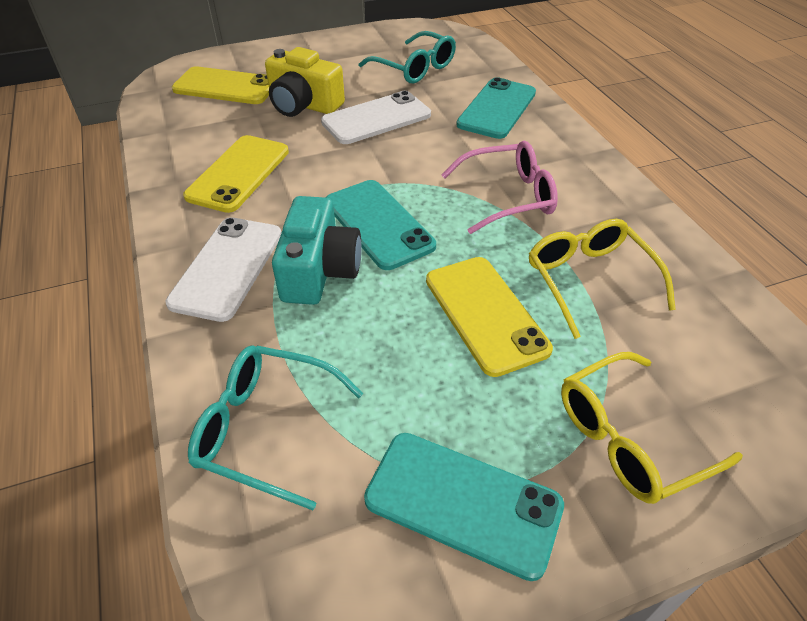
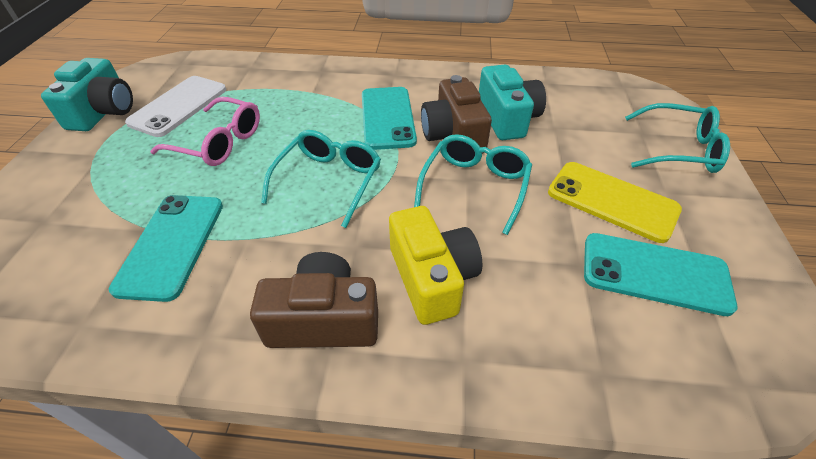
brown camera: none = 0 -> [250,252,378,348] [421,75,492,154] = 2
turquoise camera: [272,196,362,305] = 1 -> [41,58,133,131] [479,64,546,140] = 2
turquoise glasses: [188,345,363,510] [359,31,456,83] = 2 -> [261,130,381,228] [414,134,532,235] [625,103,730,173] = 3
white phone: [165,217,281,322] [321,91,431,144] = 2 -> [125,76,226,137] = 1
yellow glasses: [529,219,676,339] [561,352,743,504] = 2 -> none = 0
yellow phone: [172,66,269,104] [183,135,289,213] [426,257,553,377] = 3 -> [548,162,682,243] = 1

